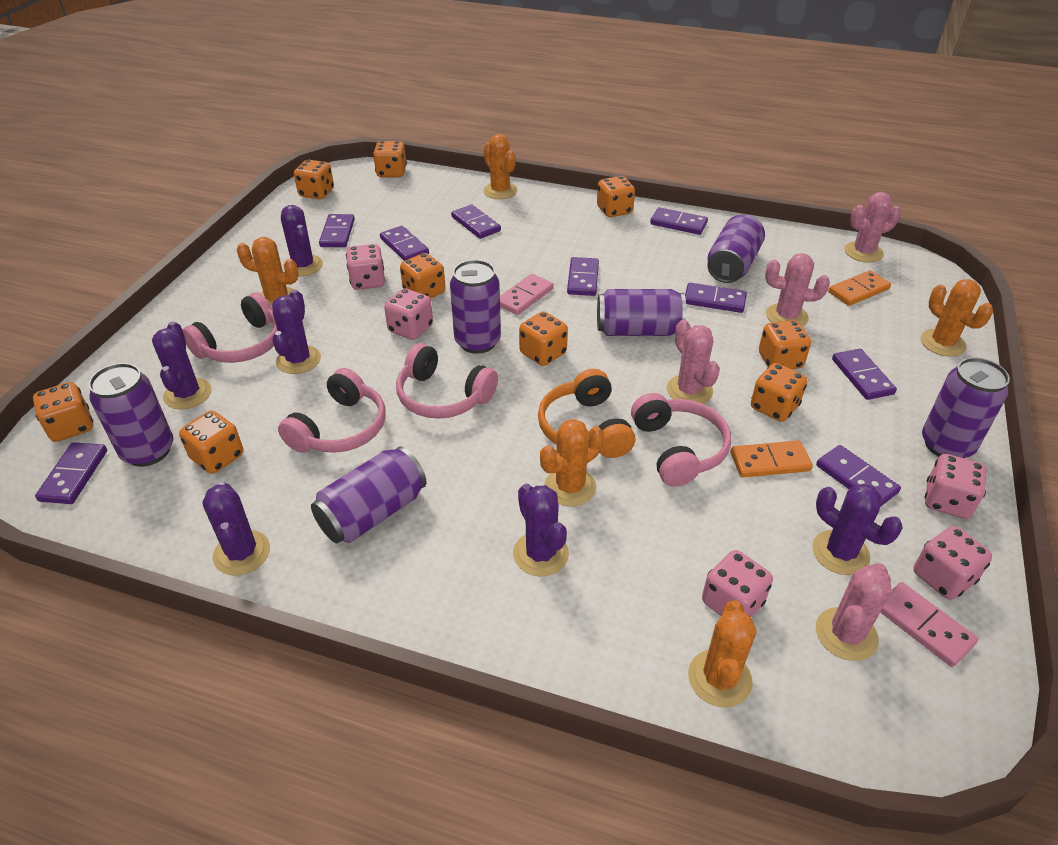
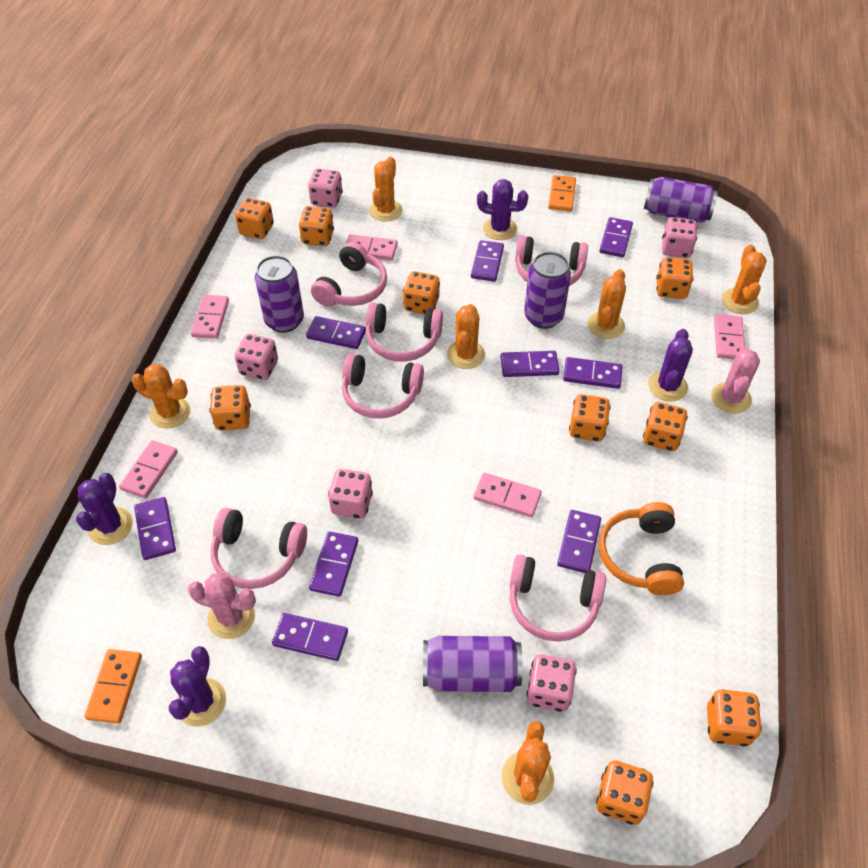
orange cactus: [236,237,298,311] [483,134,517,199] [540,419,604,506] [688,600,756,708] [921,279,993,357] = 5 -> [132,364,190,429] [369,156,403,222] [447,304,485,369] [502,721,554,805] [587,269,626,339] [722,245,767,314] = 6
pink cactus: [667,320,720,404] [765,253,830,327] [816,563,891,661] [844,192,901,263] = 4 -> [188,573,256,639] [711,347,760,414] = 2
pink domino: [500,274,554,315] [880,582,978,667] = 2 -> [119,440,178,498] [191,295,229,339] [346,234,398,260] [473,473,542,517] [714,314,745,359] = 5
pink headphones: [183,292,278,363] [278,368,386,453] [396,343,498,419] [631,393,731,487] = 4 -> [211,508,307,589] [311,242,387,307] [342,354,424,419] [366,302,443,362] [509,555,606,642] [515,235,588,286] = 6
purple cactus: [152,321,211,409] [202,482,270,575] [272,290,321,374] [281,205,323,277] [513,484,569,577] [812,484,903,575] = 6 -> [76,473,133,545] [169,646,226,727] [477,179,529,240] [648,329,693,402] = 4
purple can: [89,363,173,467] [311,447,427,543] [450,260,501,354] [597,289,686,336] [707,214,765,283] [922,357,1010,458] = 6 -> [255,255,304,333] [423,636,523,692] [524,252,571,329] [644,177,718,223] = 4

